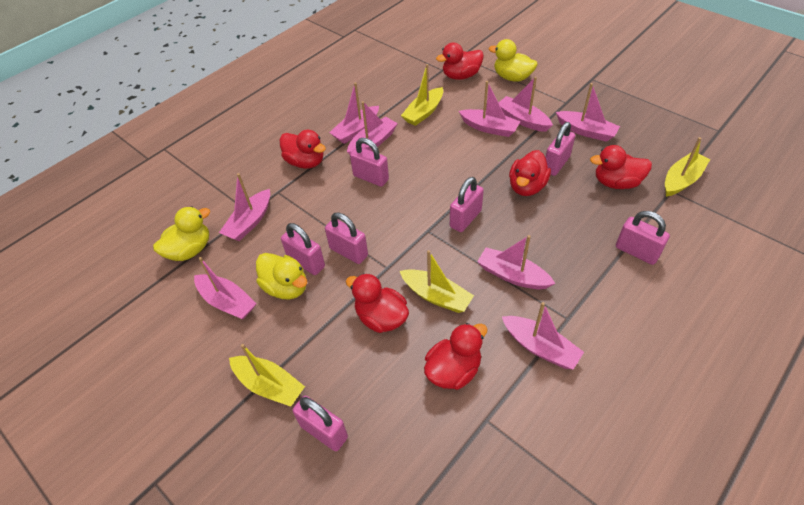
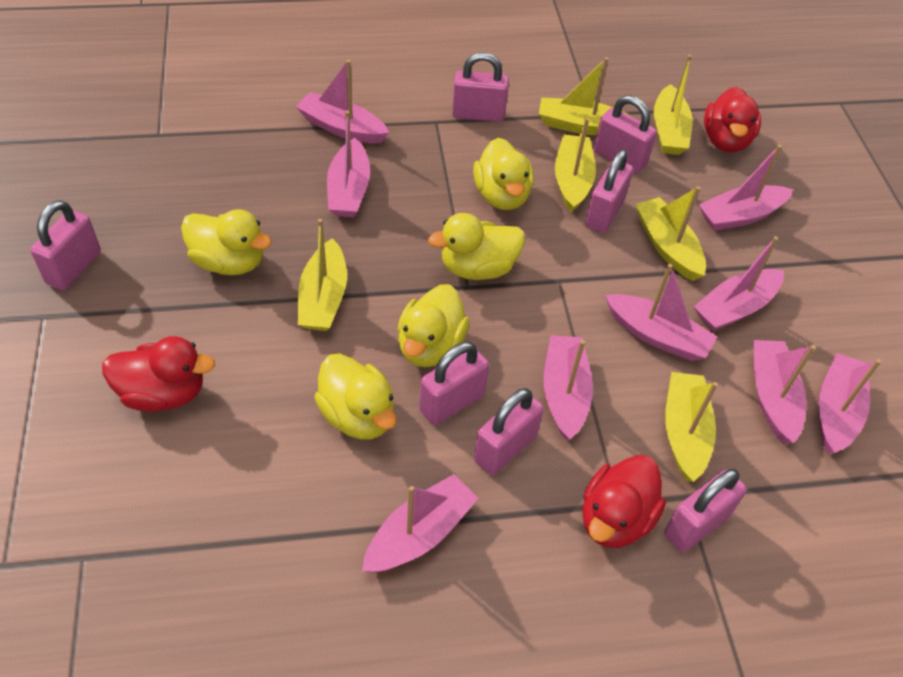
red duck: [280,130,326,169] [346,273,409,333] [424,323,488,390] [436,42,484,80] [509,150,551,196] [590,145,652,189] = 6 -> [102,336,215,412] [582,455,666,548] [704,87,761,152] = 3
yellow boat: [229,344,305,407] [400,250,474,313] [401,64,443,126] [665,137,710,197] = 4 -> [298,219,347,331] [539,57,632,135] [555,118,596,212] [636,186,706,281] [654,55,693,155] [665,372,718,482] = 6
yellow duck: [153,206,210,261] [256,253,307,299] [489,39,538,82] = 3 -> [181,210,272,275] [314,353,397,439] [397,284,470,367] [428,213,525,280] [473,138,534,210] = 5

